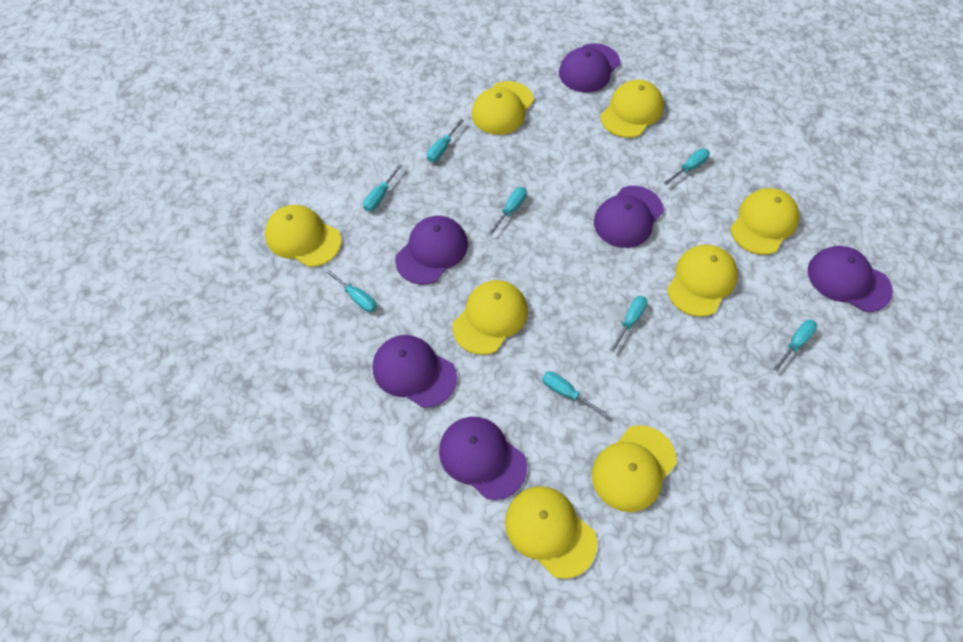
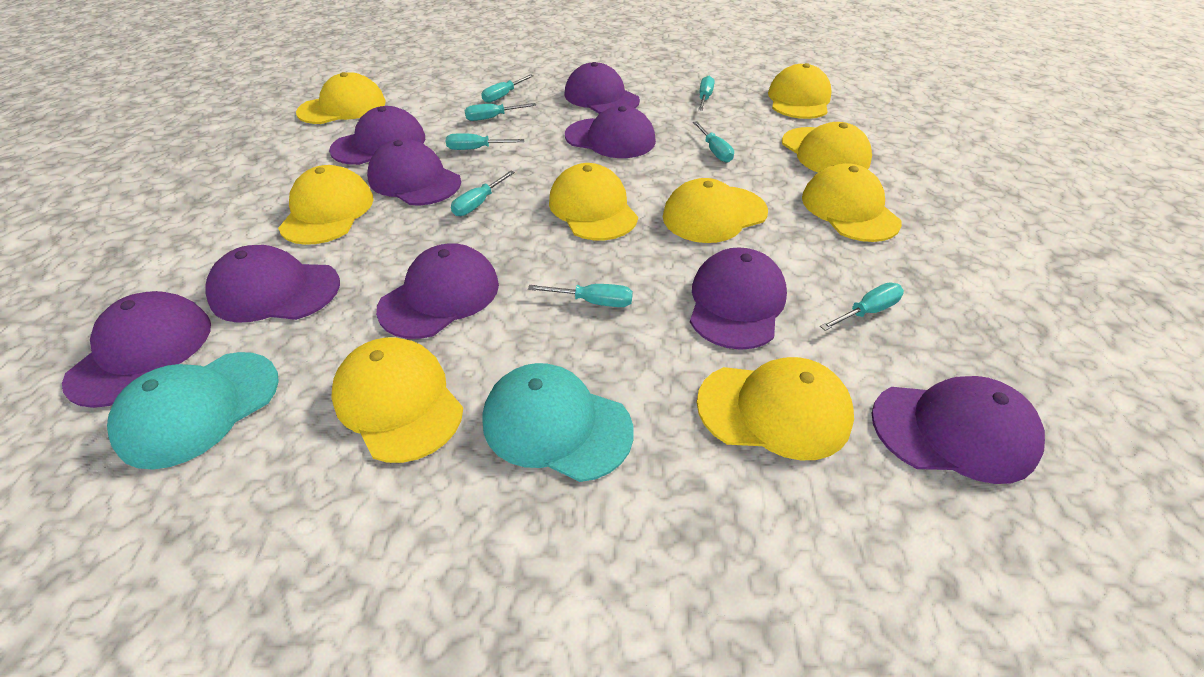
purple cap: [373,335,457,408] [395,216,468,284] [439,417,527,500] [559,43,620,93] [594,186,664,248] [808,246,893,312] = 6 -> [62,291,211,408] [206,245,340,323] [329,106,425,165] [367,139,461,206] [376,243,499,339] [565,62,640,114] [565,106,656,158] [690,247,787,350] [872,376,1045,484] = 9
turquoise cap: none = 0 -> [107,352,279,470] [482,363,634,482] = 2
yellow cap: [265,205,341,267] [452,280,528,355] [471,81,534,135] [505,486,597,579] [592,425,676,512] [601,80,664,138] [667,244,738,317] [730,188,799,255] = 8 -> [278,165,374,245] [296,72,386,124] [331,337,463,463] [549,163,638,240] [663,178,768,243] [697,357,854,460] [768,63,832,119] [782,122,872,172] [802,163,902,242] = 9

